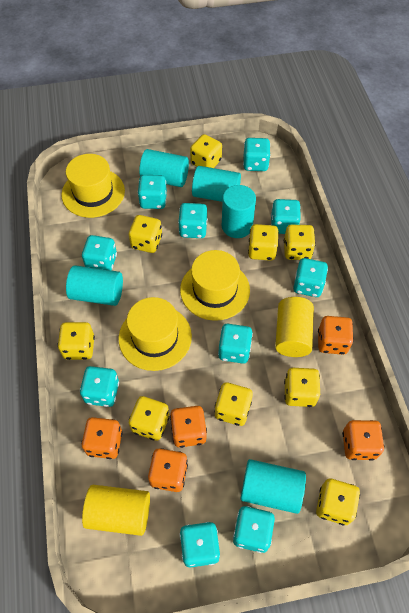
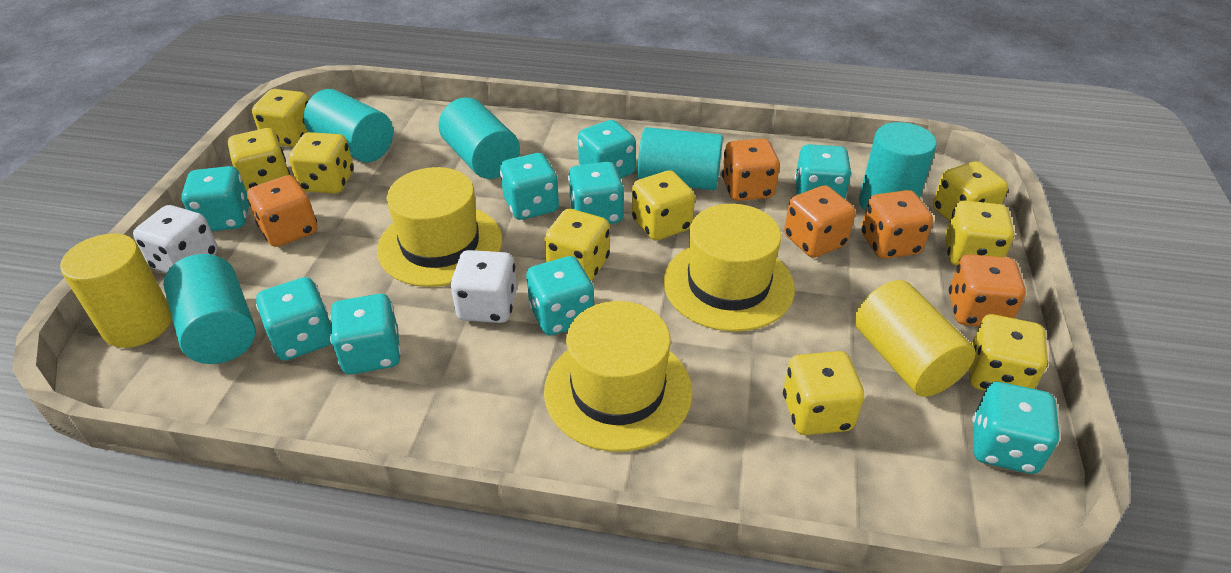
turquoise dice: [80,366,119,407] [82,235,117,270] [138,175,167,209] [178,203,208,238] [180,522,220,568] [218,324,253,364] [233,506,275,553] [243,138,271,171] [271,199,301,234] [293,258,328,297] = 10 -> [182,166,249,231] [256,277,331,360] [330,294,401,374] [500,153,559,220] [526,256,594,336] [568,162,624,224] [578,120,636,178] [795,144,852,199] [972,382,1060,474] = 9
white dice: none = 0 -> [133,205,218,273] [450,250,517,323] = 2

